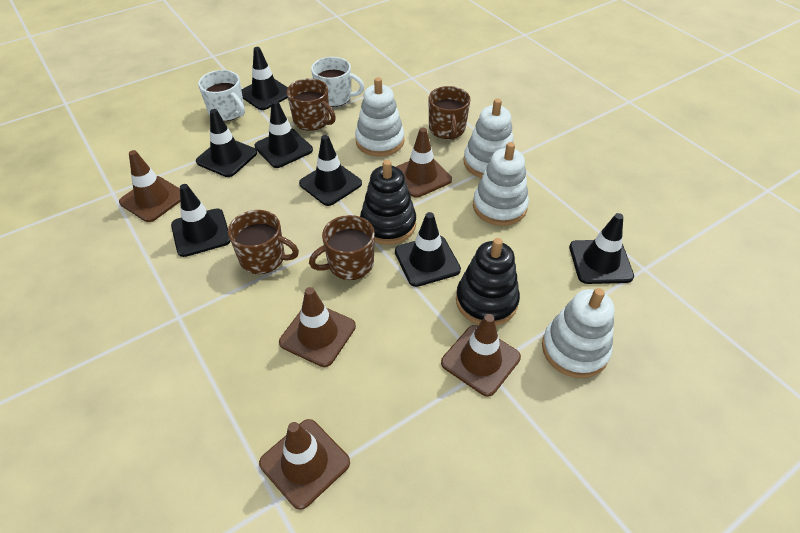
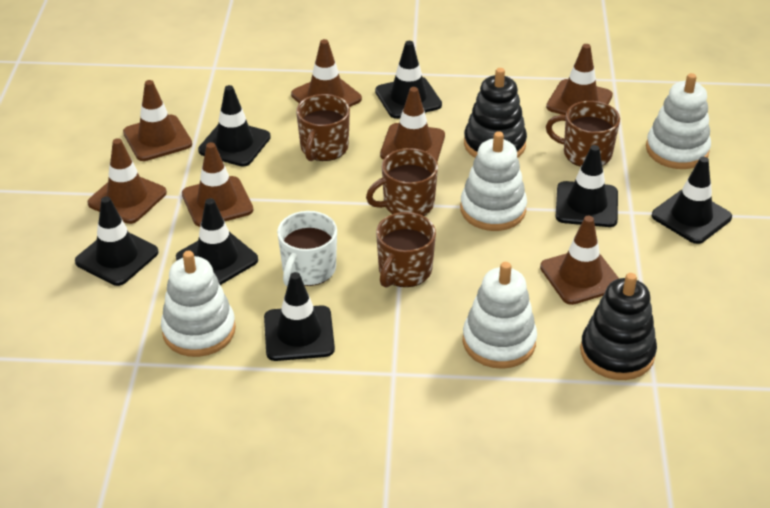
brown traffic cone: [119,150,181,222] [259,419,350,510] [279,287,356,367] [396,128,452,198] [441,314,521,397] = 5 -> [87,138,167,224] [123,80,192,161] [182,142,253,227] [291,39,362,107] [380,87,445,162] [540,216,619,305] [546,44,613,115] = 7
white mug: [198,70,245,121] [311,57,365,107] = 2 -> [277,211,337,286] = 1

